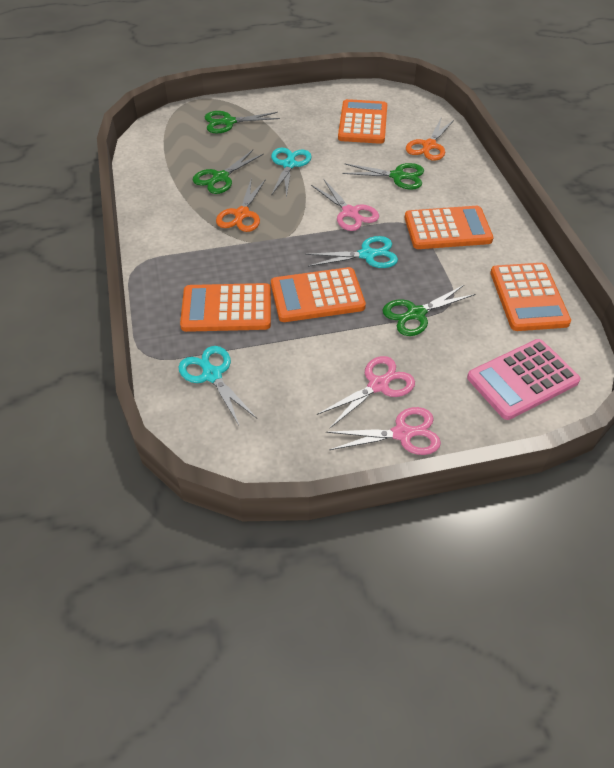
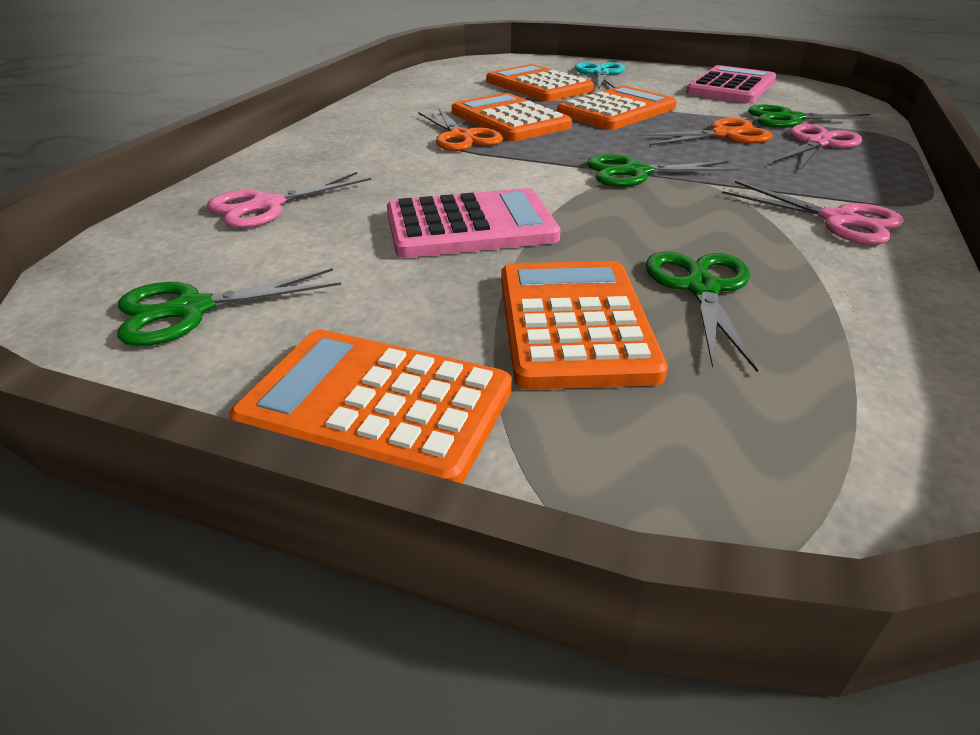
pink calculator: [467,339,580,420] = 1 -> [387,188,561,258] [686,65,777,103] = 2
turquoise scissors: [178,346,257,427] [271,148,312,198] [305,236,398,268] = 3 -> [575,62,625,88] = 1

